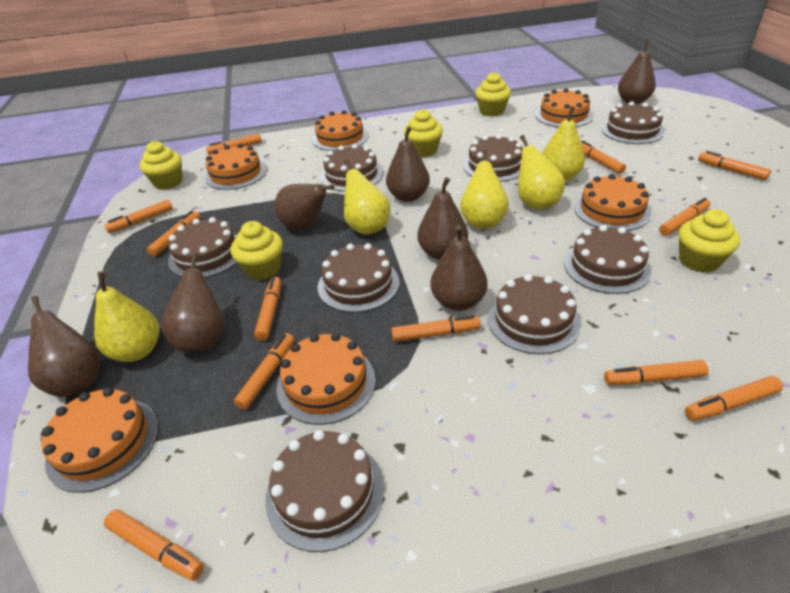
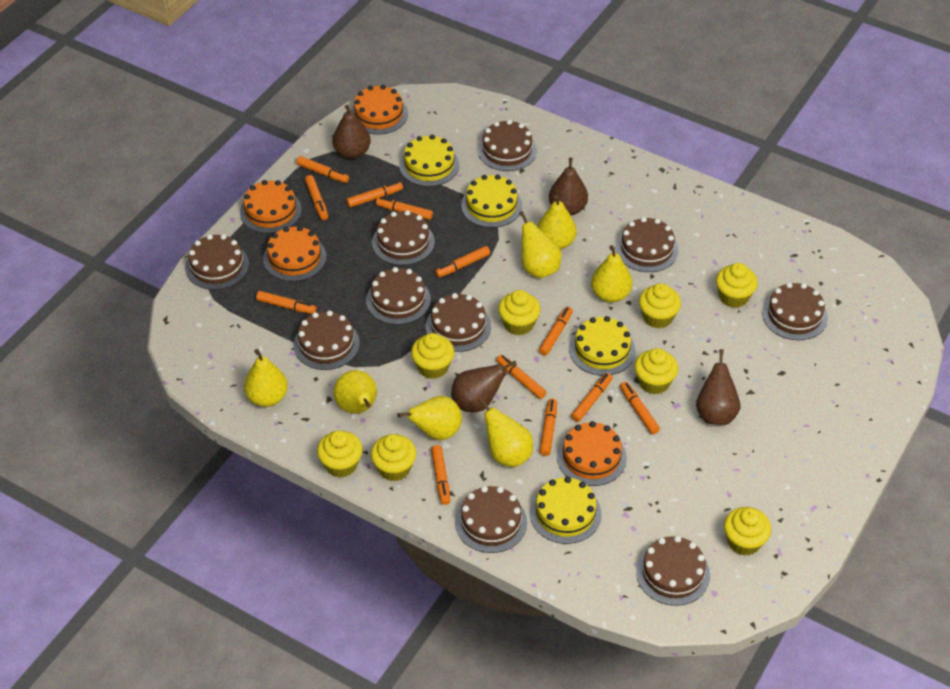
brown cake: [168,217,237,278] [265,430,384,552] [318,243,400,312] [320,144,383,192] [463,134,523,182] [487,274,581,354] [564,225,651,294] [601,101,664,144] = 8 -> [185,234,249,290] [293,310,360,370] [366,267,431,325] [372,210,435,265] [426,293,491,352] [455,486,527,553] [477,120,537,171] [616,217,679,272] [636,536,710,606] [762,282,828,340] = 10
brown pear: [28,296,100,397] [161,252,224,352] [274,184,334,230] [386,127,430,202] [417,177,468,260] [431,225,488,311] [618,39,656,104] = 7 -> [332,105,371,159] [451,361,517,412] [549,158,588,215] [696,349,740,425] = 4
orange cake: [41,387,158,493] [205,144,267,190] [276,333,376,425] [312,110,368,151] [535,88,593,127] [574,174,651,231] = 6 -> [240,180,302,233] [263,226,326,281] [351,85,408,134] [557,421,627,486] = 4
yellow cake: none = 0 -> [399,135,459,187] [461,174,522,228] [530,477,601,544] [569,316,636,376] = 4
yellow cupcake: [140,141,182,190] [231,221,283,280] [404,109,443,157] [475,72,511,117] [679,209,740,273] = 5 -> [317,431,363,477] [371,434,416,481] [411,333,454,379] [498,290,541,335] [634,348,678,394] [639,283,681,329] [716,263,758,308] [724,507,771,556] = 8
yellow pear: [94,272,159,362] [344,159,390,235] [460,149,509,228] [518,135,565,210] [542,106,585,182] = 5 -> [244,349,288,407] [333,370,377,414] [397,396,462,440] [478,397,533,467] [519,211,562,278] [537,195,577,250] [591,245,632,303] = 7

